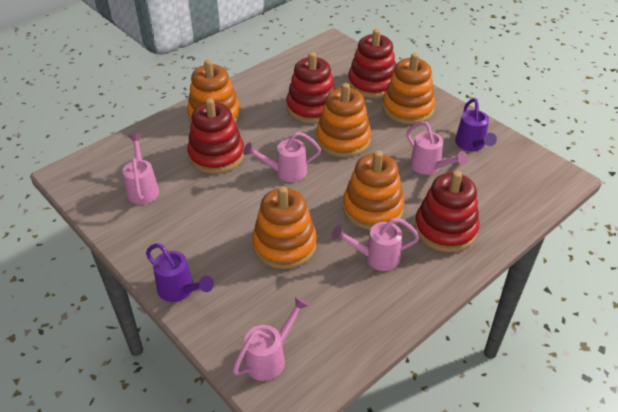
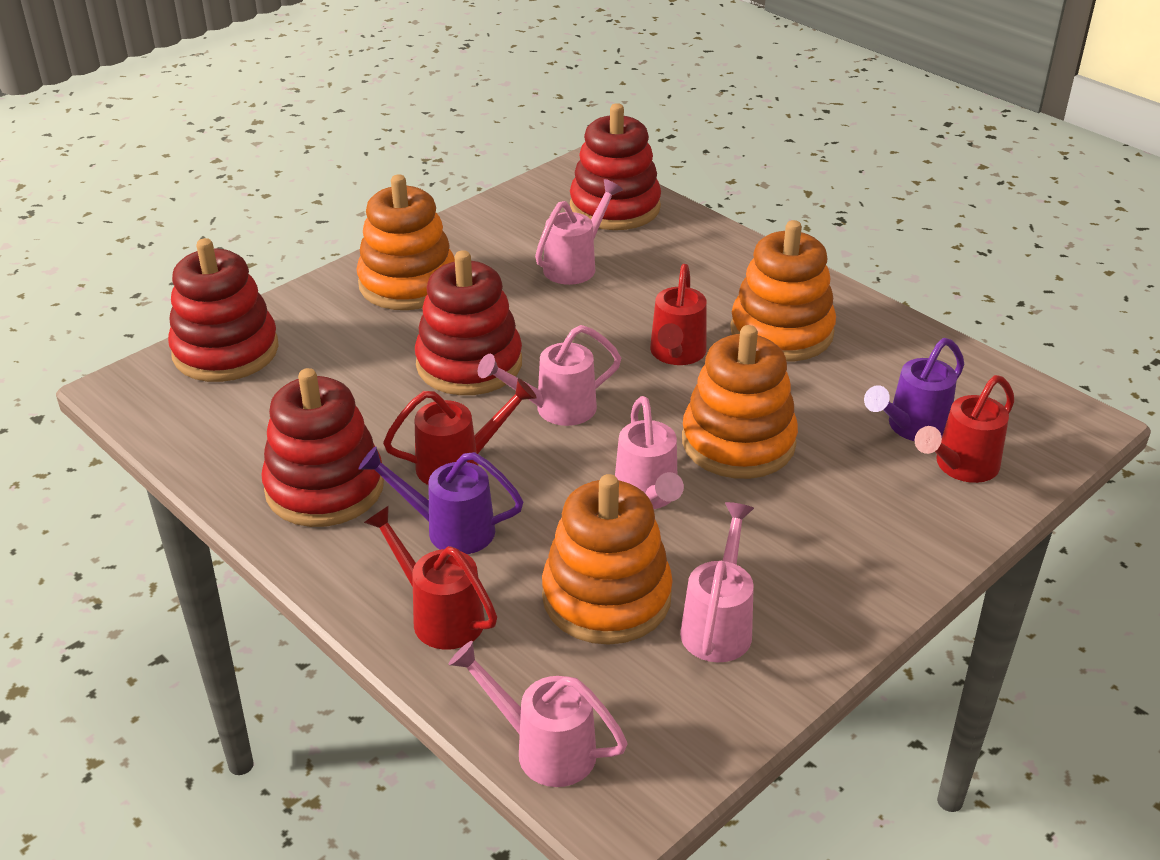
orange stacking toy: [187,59,241,123] [252,186,317,269] [316,83,371,157] [343,151,405,230] [382,53,435,124] = 5 -> [357,175,455,310] [542,474,673,645] [682,325,798,479] [730,220,836,361] = 4
red watering can: none = 0 -> [364,506,497,650] [383,378,537,485] [650,264,707,365] [915,375,1014,483] = 4

